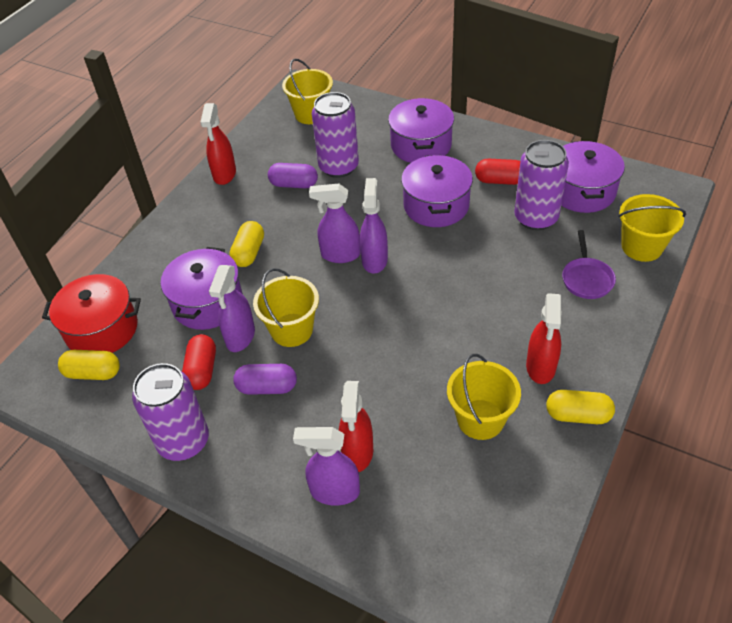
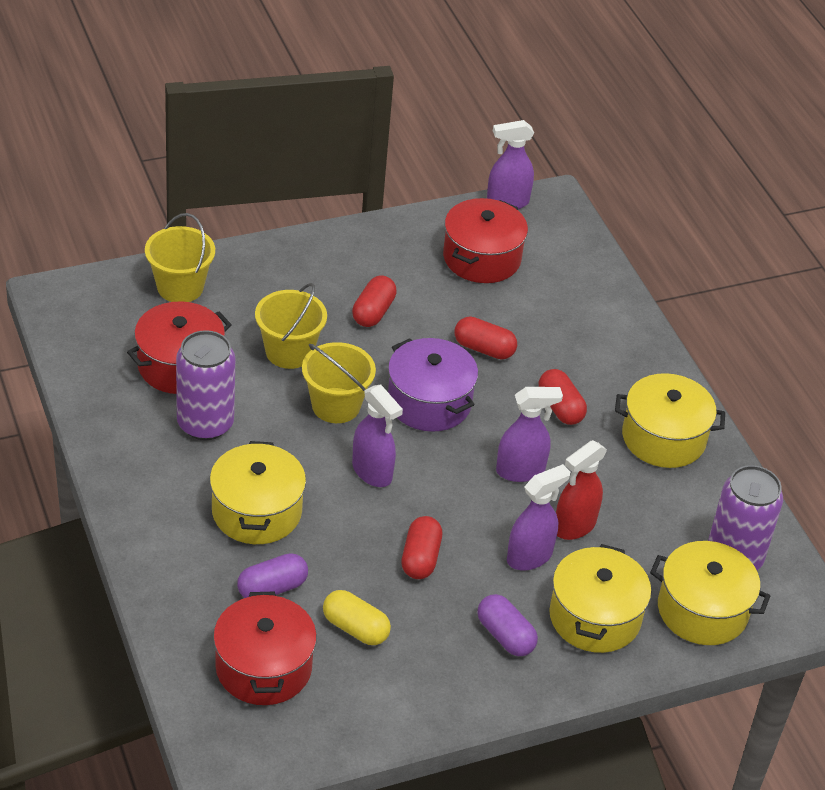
purple can: [132,363,209,461] [312,92,359,178] [514,140,569,230] = 3 -> [176,330,235,440] [708,465,783,570] = 2
purple pan: [562,230,616,299] = 1 -> none = 0
purple pot: [161,247,243,330] [388,98,454,163] [401,155,473,227] [561,141,625,213] = 4 -> [388,338,478,432] = 1
red capsule: [182,334,216,390] [475,159,520,185] = 2 -> [352,275,397,327] [402,516,442,579] [454,317,517,360] [539,369,587,425] = 4
red pot: [42,274,141,353] = 1 -> [127,301,232,394] [213,592,317,705] [443,198,528,283] = 3
red spray bottle: [200,103,236,185] [339,381,373,472] [526,293,562,384] = 3 -> [556,440,607,540] = 1
yellow bucket: [253,268,319,347] [282,59,333,124] [447,354,521,440] [618,194,686,262] = 4 -> [145,213,215,302] [255,283,327,369] [302,342,376,423] = 3
yellow capsule: [58,350,120,380] [230,221,264,267] [546,390,615,424] = 3 -> [323,590,391,645] = 1
yellow pot: none = 0 -> [210,441,306,544] [549,544,651,653] [615,373,725,468] [650,541,770,645] = 4

